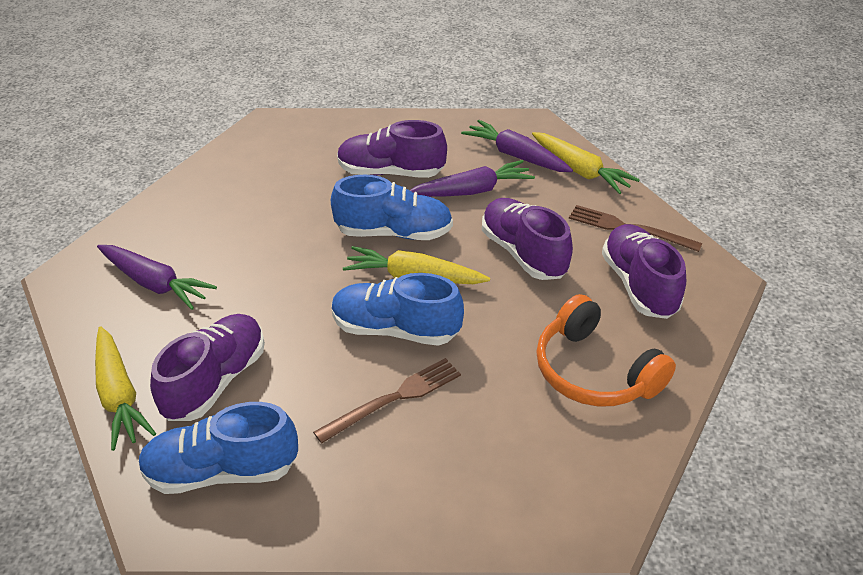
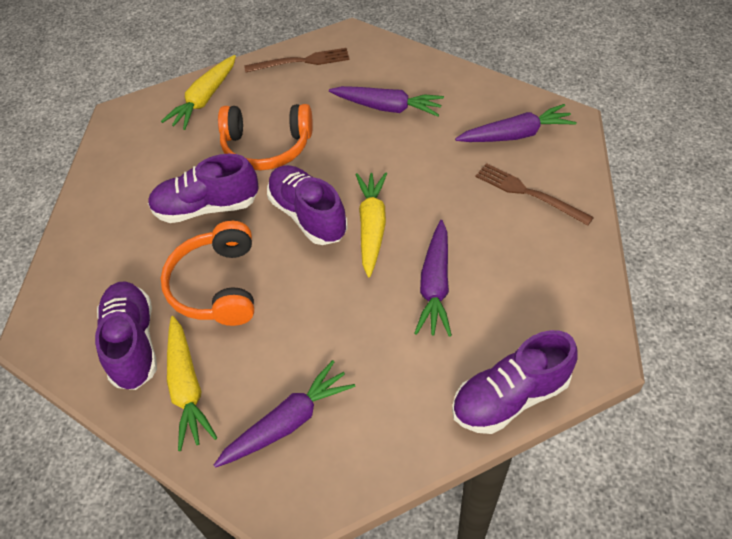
blue shoe: [138,402,298,494] [331,175,453,240] [332,273,464,346] = 3 -> none = 0
orange headphones: [536,294,676,407] = 1 -> [161,221,254,326] [218,104,313,171] = 2
purple carrot: [97,245,217,310] [410,160,535,197] [461,120,573,172] = 3 -> [214,360,356,468] [329,86,444,117] [414,220,452,337] [455,104,576,142] = 4

